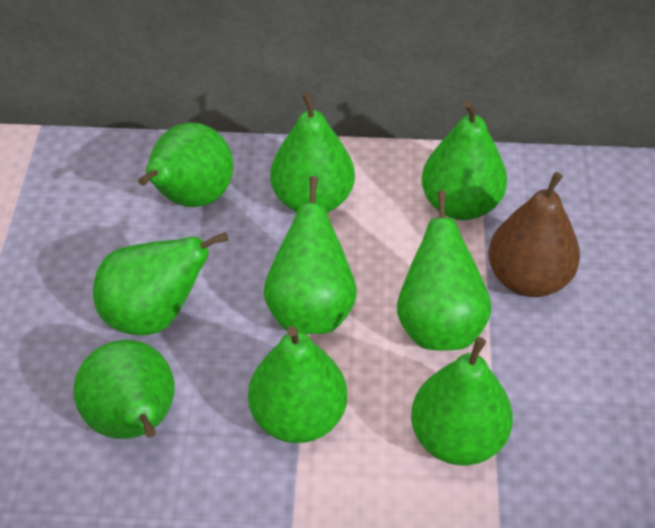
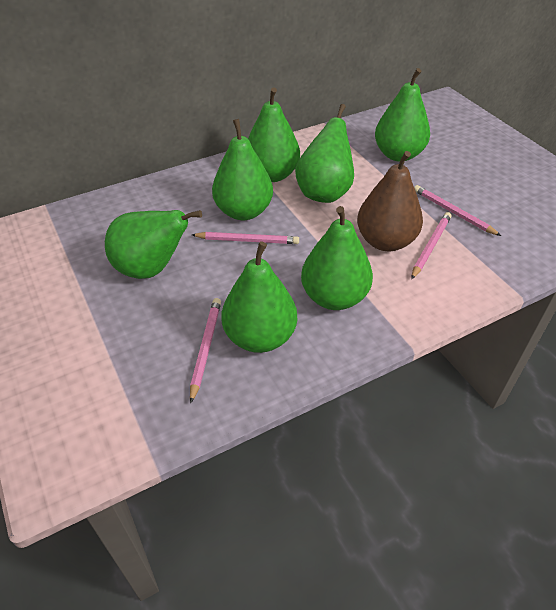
green pear: [74,340,175,439] [93,232,228,336] [138,122,233,207] [248,326,347,443] [264,176,357,334] [270,92,355,212] [397,190,491,350] [411,337,513,465] [422,100,507,220] = 9 -> [105,210,202,279] [212,119,273,220] [221,242,297,353] [248,87,300,182] [295,104,354,203] [301,206,373,310] [375,68,430,162] = 7
pink pencil: none = 0 -> [190,298,221,404] [192,232,299,244] [411,212,451,279] [414,185,501,236] = 4

